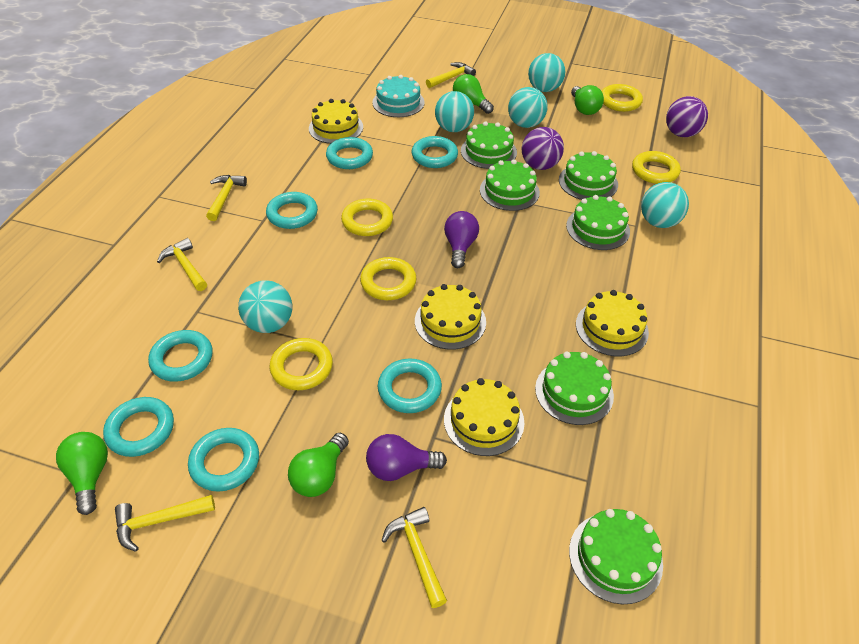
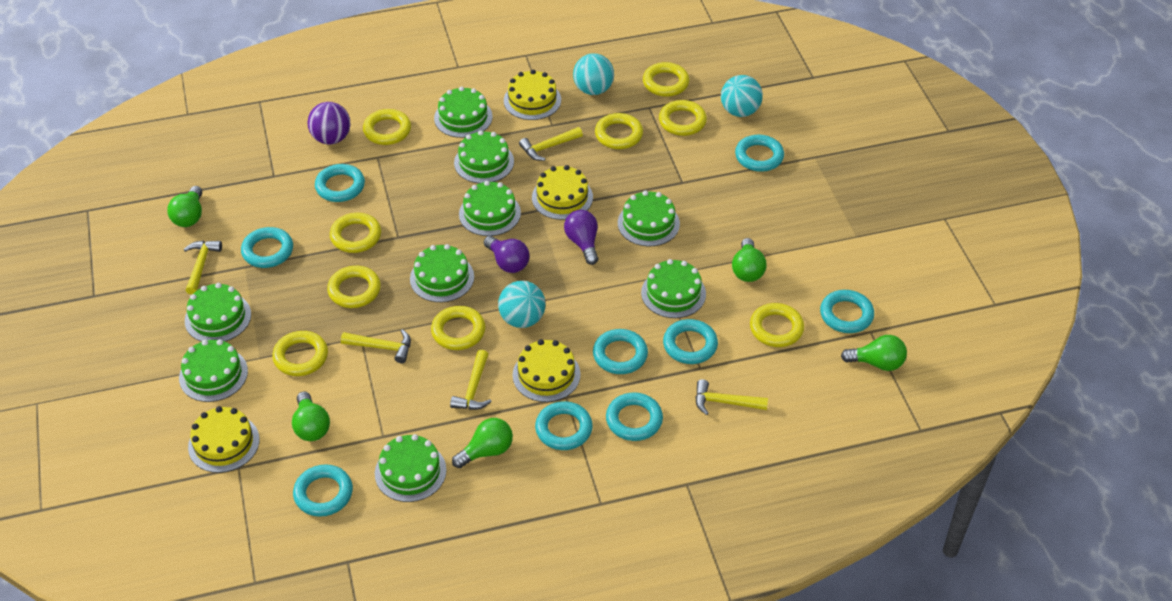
green cake: [461,121,517,169] [480,159,540,211] [535,352,614,425] [559,151,618,200] [566,195,630,250] [569,509,663,604] = 6 -> [179,339,248,402] [185,283,251,342] [375,434,446,502] [410,244,474,302] [434,86,493,138] [454,130,514,183] [459,181,521,236] [618,191,680,246] [641,259,706,318] = 9
green light bulb: [56,432,108,515] [288,433,349,497] [453,74,494,114] [571,85,604,115] = 4 -> [167,186,202,227] [292,391,330,441] [452,418,513,468] [732,238,766,282] [841,335,907,371] = 5
purple ball: [522,127,564,170] [666,96,708,137] = 2 -> [308,102,350,145] = 1
turquoise ball: [238,280,292,333] [435,91,474,132] [508,87,548,128] [528,53,565,92] [641,182,689,228] = 5 -> [498,281,545,328] [573,53,614,95] [721,75,763,117] = 3
turquoise cake: [372,75,425,117] = 1 -> none = 0
turquoise ring: [103,397,174,457] [148,330,213,382] [188,428,259,492] [266,192,318,229] [326,137,373,169] [378,359,442,413] [412,136,458,168] = 7 -> [241,227,293,268] [293,464,353,517] [315,164,365,202] [535,401,593,450] [593,329,648,374] [606,393,663,441] [663,319,718,364] [735,134,784,172] [820,290,874,333] = 9
yellow ring: [269,338,333,390] [341,199,393,236] [360,257,417,300] [602,84,643,112] [632,151,681,184] = 5 -> [272,331,328,376] [327,266,381,308] [330,213,381,253] [363,109,411,145] [431,306,486,350] [595,113,643,149] [643,62,689,97] [659,100,707,136] [750,303,804,347] = 9

